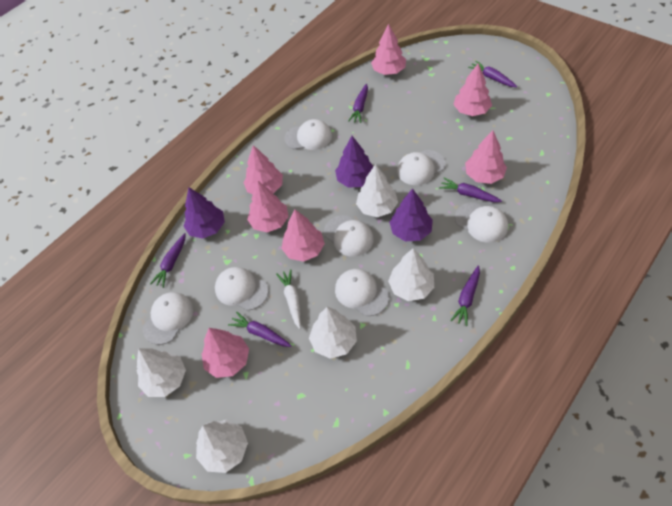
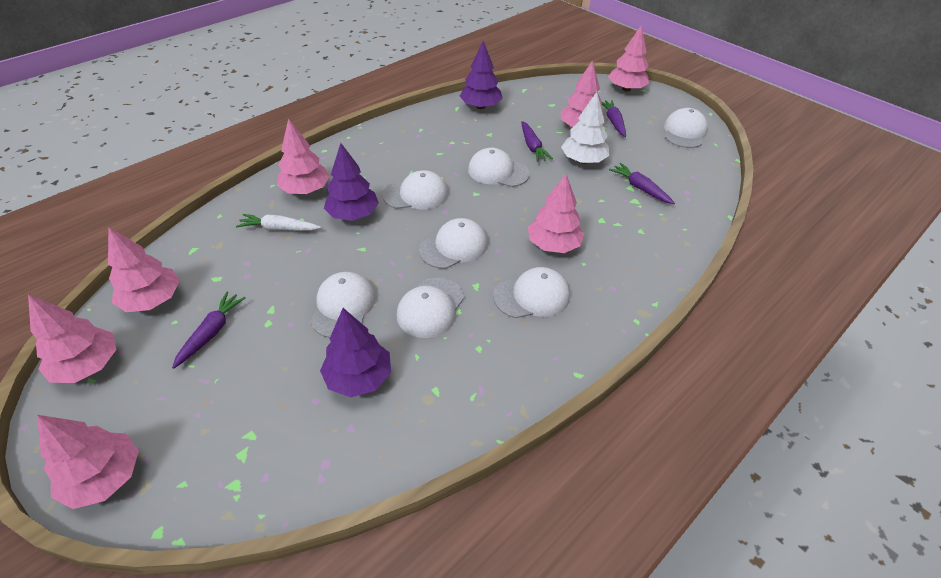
purple carrot: [150,233,186,288] [228,312,292,347] [348,84,368,123] [439,178,502,202] [450,265,480,326] [468,61,517,87] = 6 -> [172,292,246,369] [521,121,553,162] [602,100,626,137] [609,163,675,204] = 4
white tree: [137,348,186,397] [196,420,248,473] [309,307,357,359] [356,164,398,217] [388,248,434,301] = 5 -> [561,92,609,164] = 1

